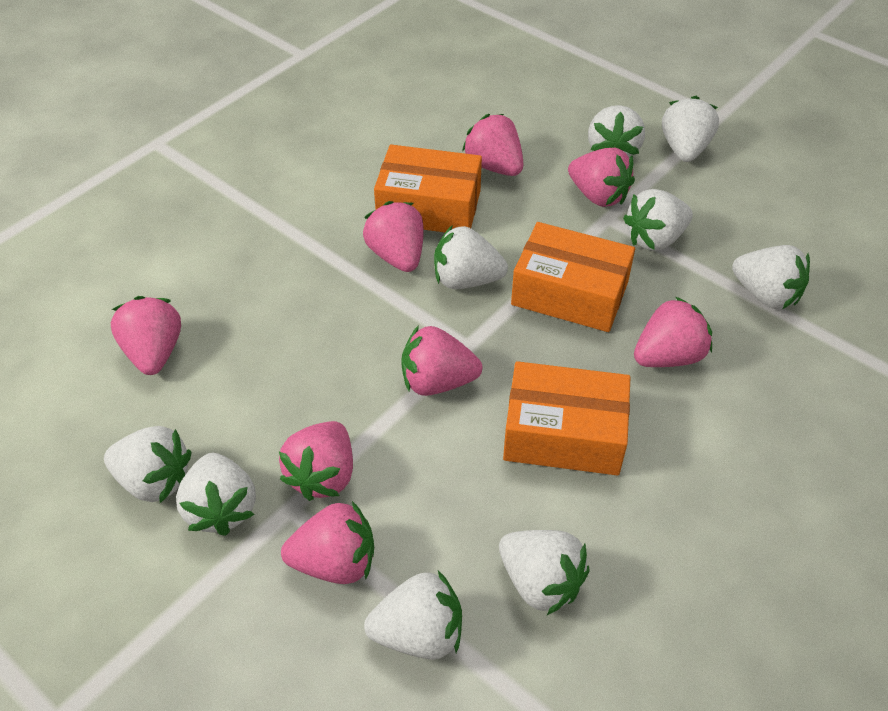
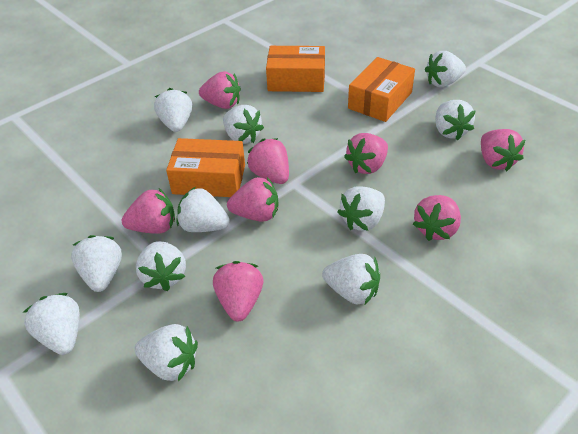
white strawberry: [104,426,191,503] [176,453,256,536] [364,571,462,659] [434,225,508,289] [499,530,590,615] [588,105,645,158] [623,189,693,251] [662,96,719,162] [732,245,810,309] = 9 -> [23,293,80,355] [71,235,122,292] [134,324,198,382] [136,241,186,291] [154,88,192,132] [177,187,230,232] [223,105,264,144] [322,254,380,305] [338,186,385,231] [425,51,466,87] [435,100,475,140] = 11

